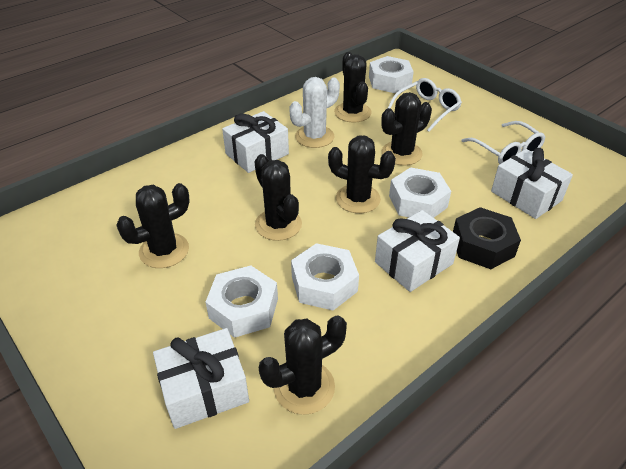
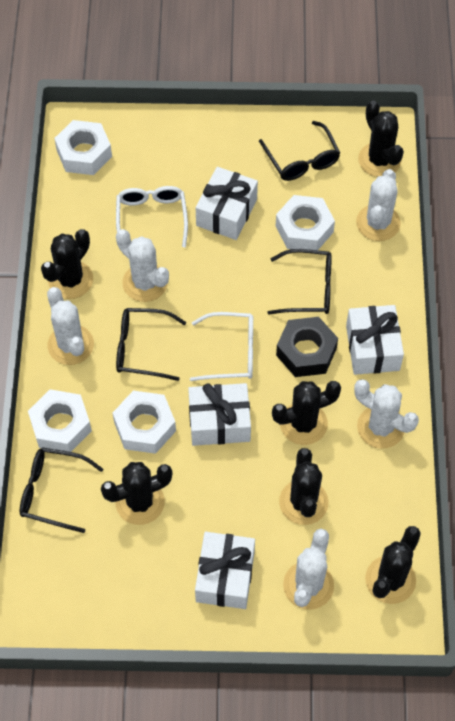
black glasses: none = 0 -> [20,447,103,533] [116,308,186,381] [259,121,340,181] [267,249,332,315] = 4
white cactus: [289,77,340,148] = 1 -> [47,287,94,365] [116,229,169,302] [283,529,334,610] [354,379,419,449] [356,169,401,241] = 5

